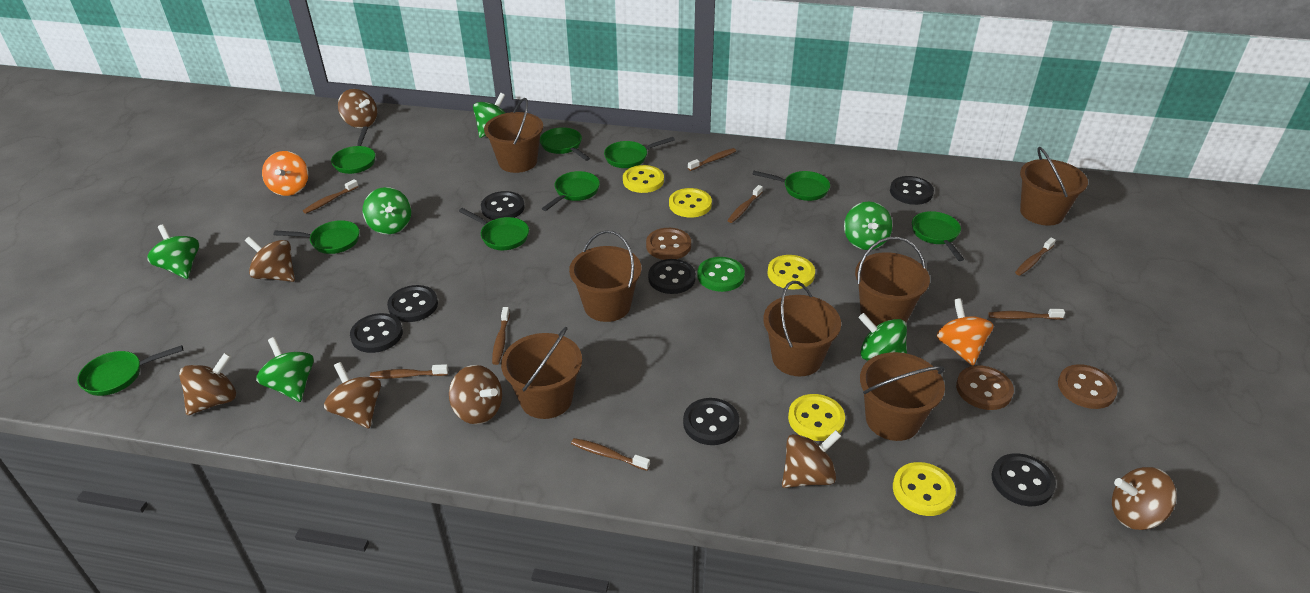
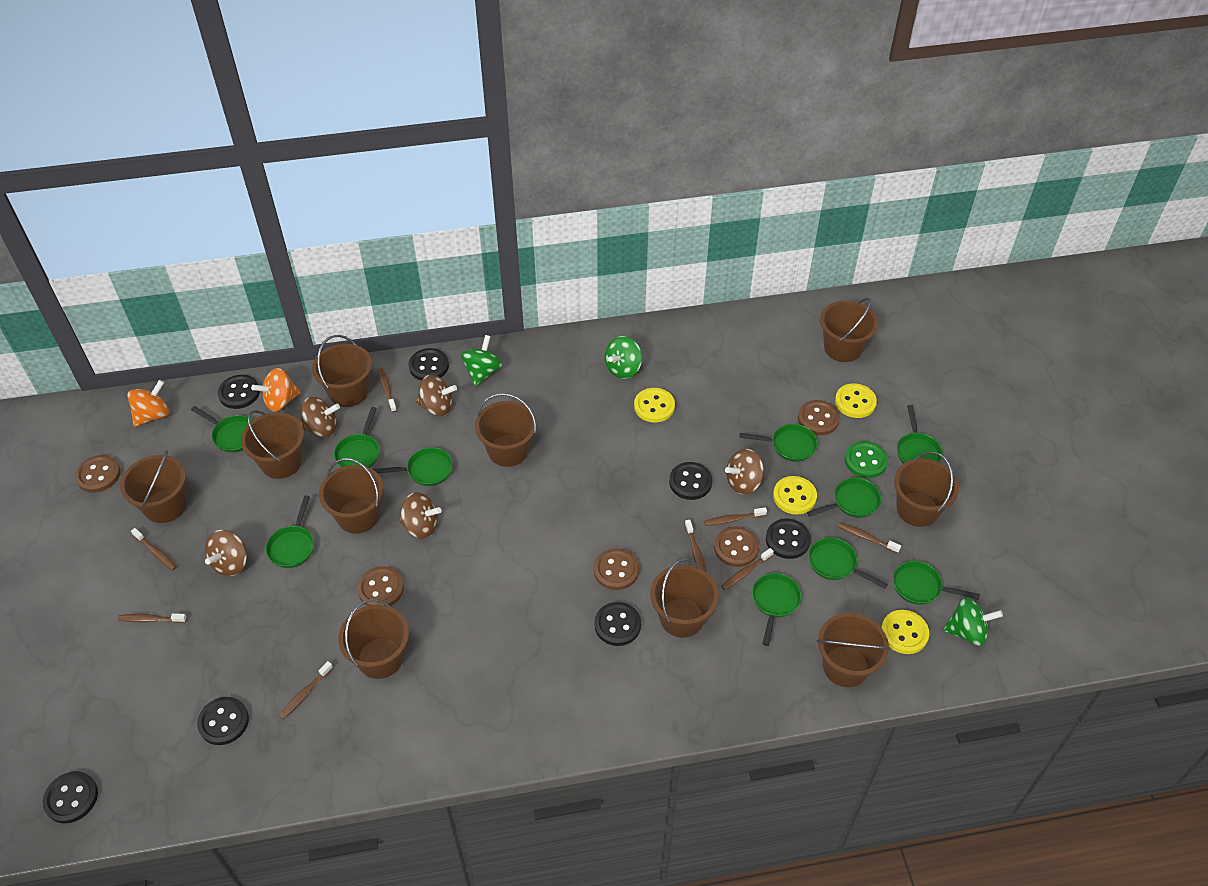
brown bucket: [484,98,543,173] [501,327,582,419] [569,230,642,322] [763,281,841,376] [855,237,930,326] [860,352,945,441] [1020,147,1088,226] = 7 -> [120,450,187,523] [241,410,304,479] [312,335,372,407] [319,458,384,534] [338,599,409,679] [475,393,536,467] [650,558,719,638] [817,613,890,687] [820,298,878,362] [894,451,959,527] = 10
brown button: [646,228,691,260] [956,366,1014,410] [1058,364,1117,409] = 3 -> [75,455,121,493] [357,566,404,606] [594,548,639,590] [714,526,759,567] [798,400,840,435] = 5
brown spinning top: [179,353,236,415] [245,236,295,282] [324,362,381,428] [338,89,377,128] [449,365,502,424] [782,430,841,488] [1112,467,1177,530] = 7 -> [205,530,247,576] [300,397,340,437] [398,492,441,539] [416,375,457,416] [725,449,764,494] = 5
green pan: [77,345,183,396] [274,220,360,254] [331,126,376,174] [459,208,529,250] [540,127,590,161] [542,171,600,211] [604,137,675,168] [752,171,830,201] [912,211,964,261] = 9 -> [191,406,253,453] [265,495,314,568] [334,407,380,468] [373,447,453,486] [739,424,818,462] [752,573,802,646] [807,478,881,518] [808,537,888,589] [893,561,980,605] [897,405,943,464] = 10
green spinning top: [147,224,199,279] [256,337,314,402] [363,187,411,234] [473,93,505,138] [844,202,893,250] [858,313,907,360] = 6 -> [461,335,502,386] [605,336,642,379] [943,597,1003,646] = 3
yellow button: [623,165,664,193] [669,188,712,218] [767,255,815,290] [788,394,845,441] [893,462,956,516] = 5 -> [634,388,675,422] [773,476,817,514] [835,383,877,418] [881,610,929,654] = 4

